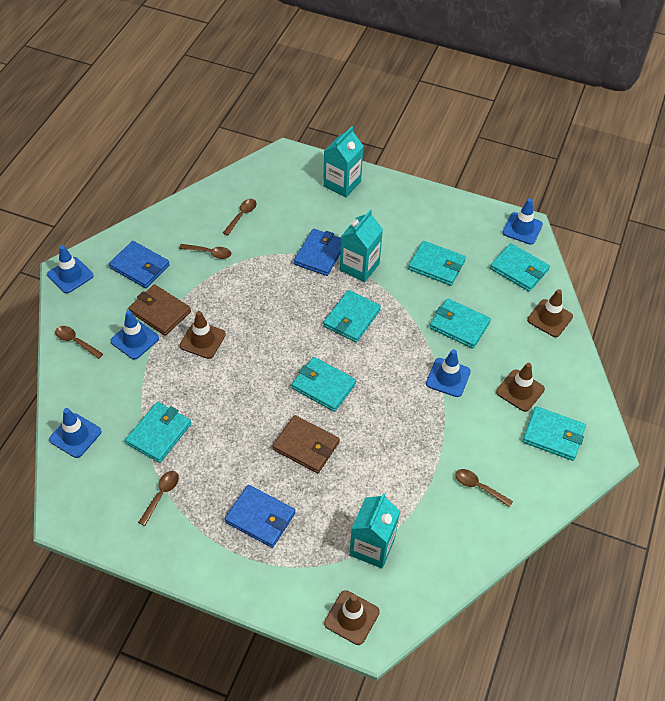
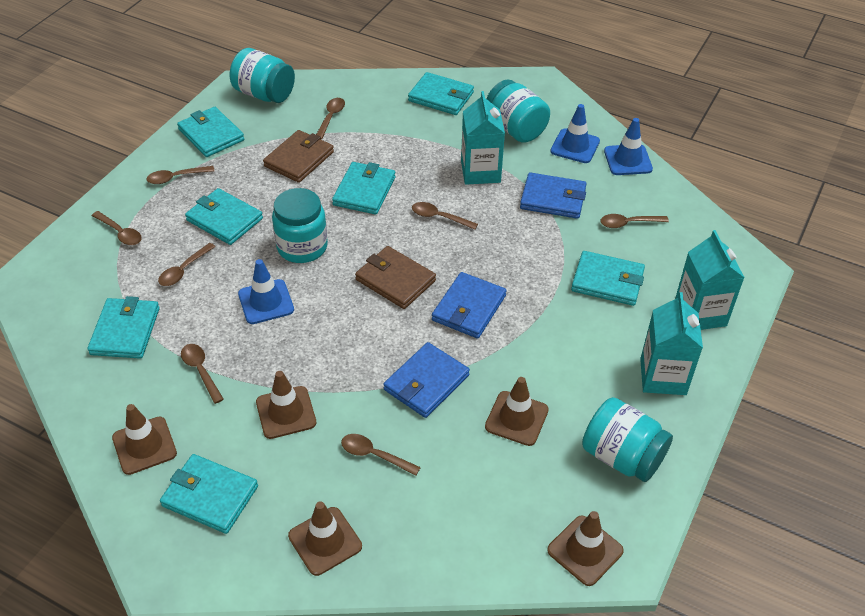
blue traffic cone: [47,245,94,293] [49,408,102,458] [110,311,159,360] [426,349,471,397] [502,199,543,245] = 5 -> [238,259,294,324] [550,104,600,163] [604,118,653,175] = 3
brown spoon: [55,326,103,359] [138,471,179,526] [179,244,231,259] [223,199,257,236] [455,469,513,508] = 5 -> [92,211,142,245] [147,166,215,184] [158,243,216,286] [181,344,224,404] [316,98,345,139] [341,434,421,476] [412,202,478,230] [600,214,669,228] = 8
brown traffic cone: [179,311,226,359] [324,590,380,645] [496,363,545,412] [527,289,573,337] = 4 -> [112,404,177,475] [256,371,316,439] [288,501,362,576] [485,377,549,446] [547,511,624,586] = 5
turquoise jar: none = 0 -> [230,48,295,103] [272,188,328,263] [487,79,550,143] [582,397,673,482] = 4

